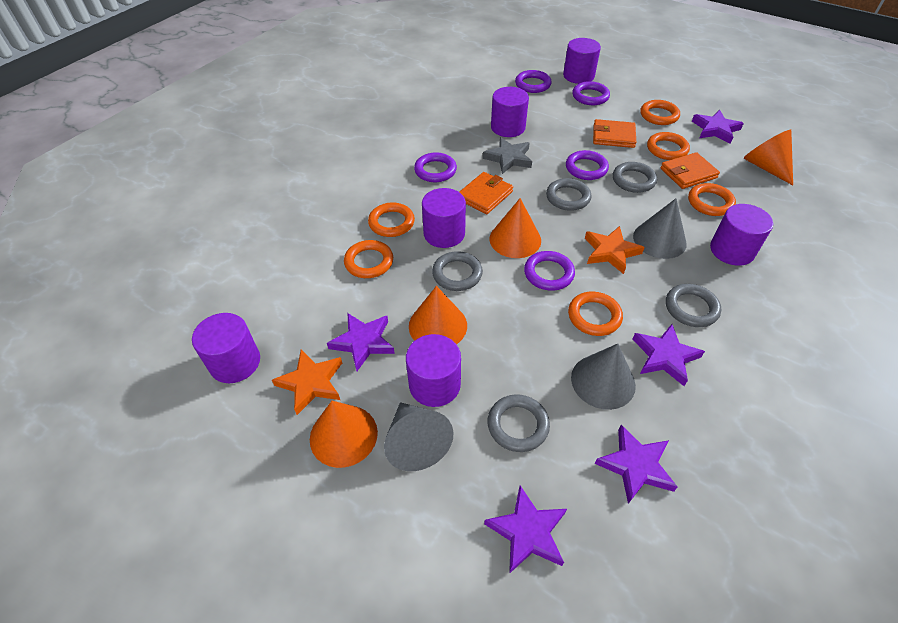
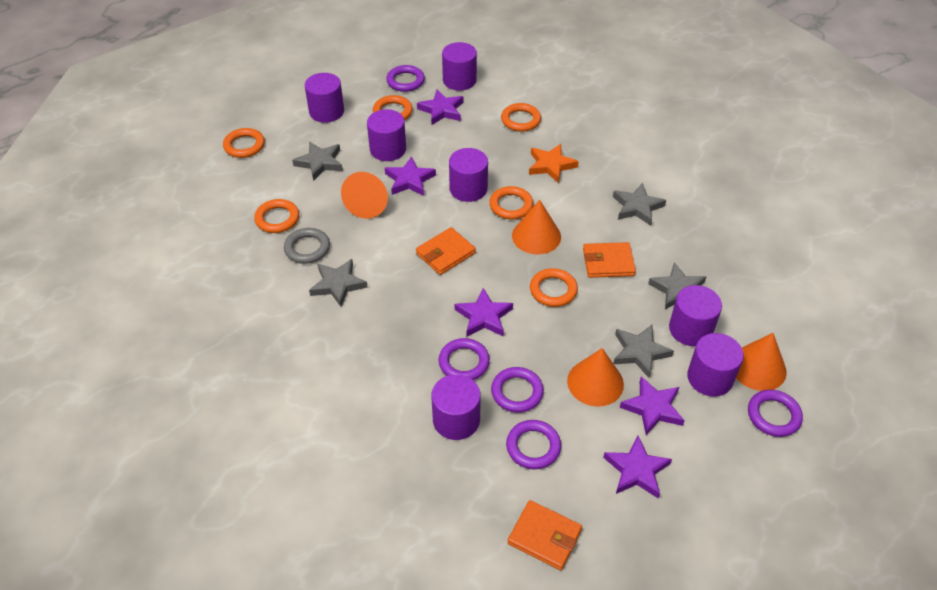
grey cone: [384,402,453,471] [571,344,636,410] [633,199,687,259] = 3 -> none = 0
grey ring: [432,251,483,291] [488,395,550,452] [546,178,591,211] [613,162,657,193] [666,284,721,327] = 5 -> [284,228,330,264] = 1
grey star: [483,137,532,174] = 1 -> [292,142,343,181] [309,259,368,307] [613,183,666,226] [613,325,674,378] [648,262,706,310] = 5
orange star: [272,350,342,415] [585,226,645,274] = 2 -> [529,144,579,183] = 1
purple cylinder: [192,313,260,383] [406,334,461,407] [422,188,466,248] [491,87,529,137] [563,38,601,84] [710,204,773,266] = 6 -> [305,73,344,123] [367,109,406,161] [431,374,481,440] [442,42,477,91] [449,148,488,202] [669,285,722,346] [687,333,744,397] = 7

